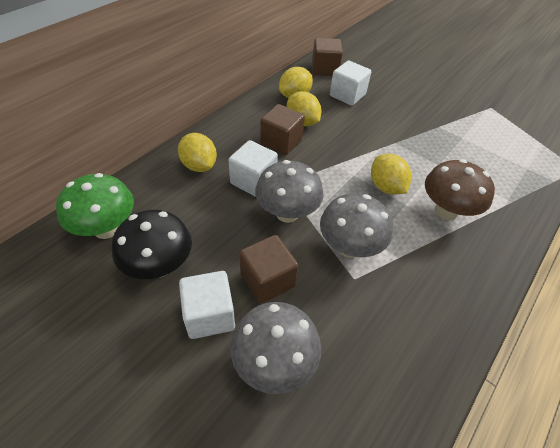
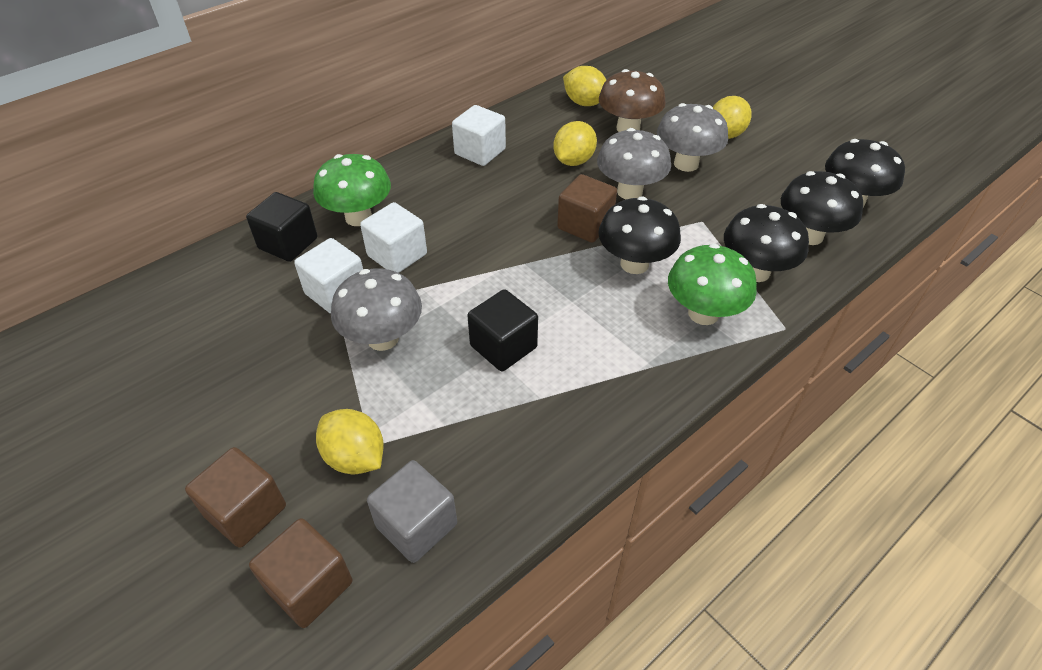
black cube: none = 0 -> [246,192,317,262] [467,289,538,371] = 2
black mushroom: [112,210,192,279] = 1 -> [598,196,681,274] [724,204,809,282] [781,171,863,245] [825,139,905,208] = 4
green mushroom: [56,173,134,239] = 1 -> [313,154,391,226] [668,244,757,325] = 2
grey cube: none = 0 -> [367,460,457,563] = 1

